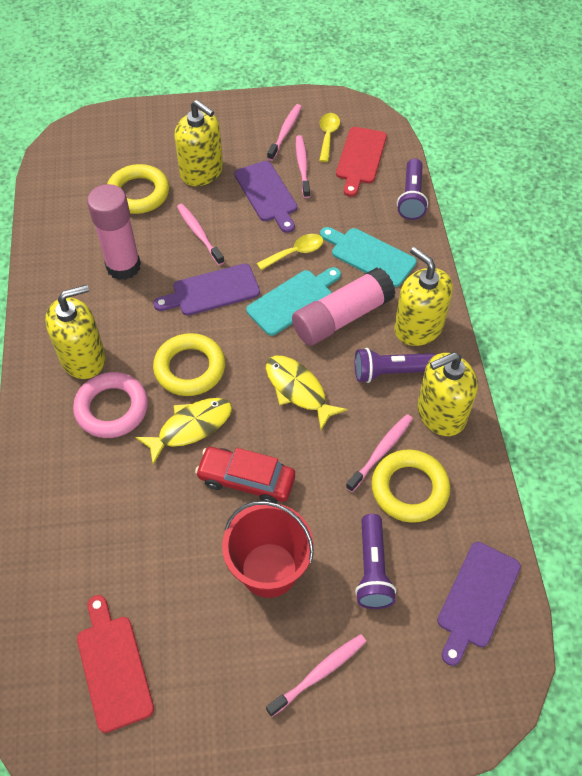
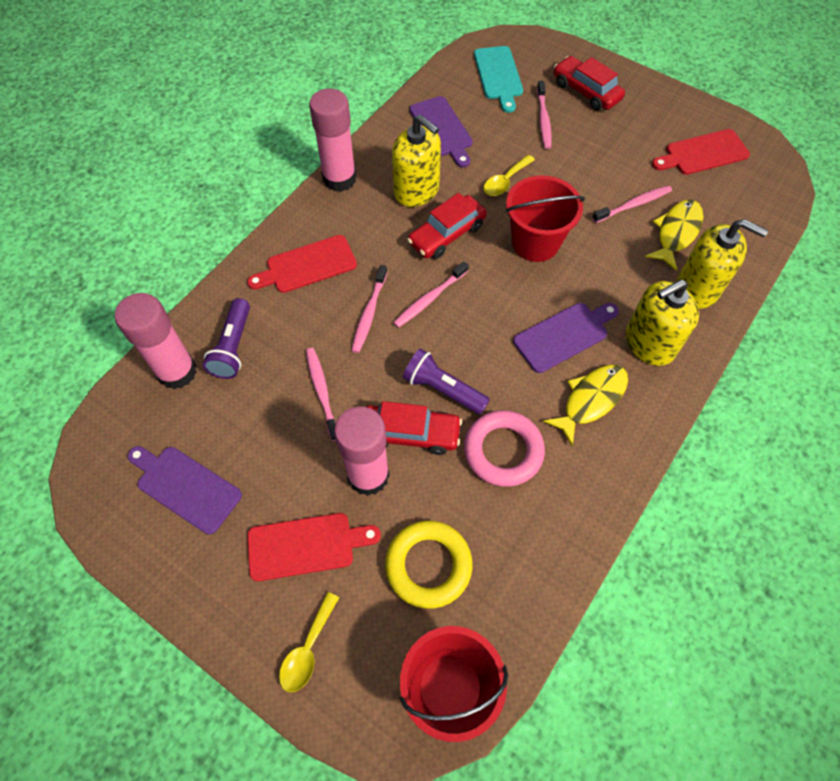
pink glue stick: [87,184,141,280] [292,267,396,346] = 2 -> [115,293,197,389] [309,89,356,192] [334,407,390,496] = 3
purple flashlight: [355,348,436,383] [355,514,396,609] [397,159,428,220] = 3 -> [203,298,250,379] [403,349,490,415] = 2
red bucket: [222,501,314,598] = 1 -> [400,626,508,742] [506,175,585,262] = 2
red car: [195,447,295,503] = 1 -> [366,401,462,455] [407,193,487,259] [554,56,625,111] = 3
red cutting board: [77,595,154,733] [336,127,387,197] = 2 -> [247,235,357,293] [247,513,381,581] [652,129,750,175] = 3
turquoise cutting board: [246,267,341,336] [320,227,417,287] = 2 -> [474,46,523,113] = 1
yellow ring: [107,164,169,214] [153,333,225,396] [371,450,450,523] = 3 -> [385,521,473,609] = 1
yellow soap dispenser: [45,285,106,379] [174,100,223,186] [394,247,453,346] [417,352,478,436] = 4 -> [392,114,441,207] [626,279,699,366] [676,219,768,309] = 3

